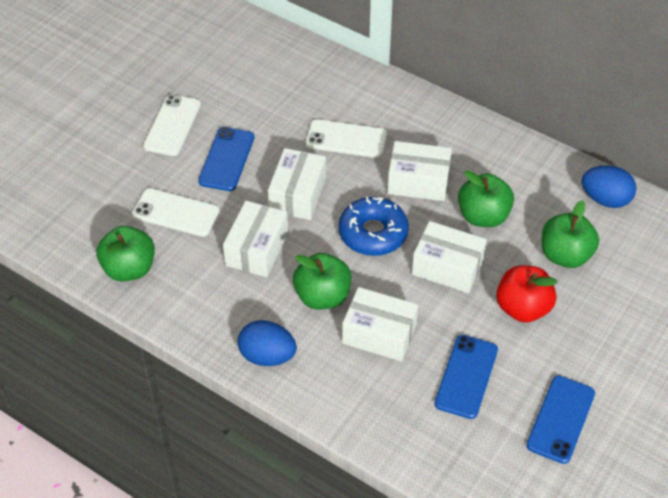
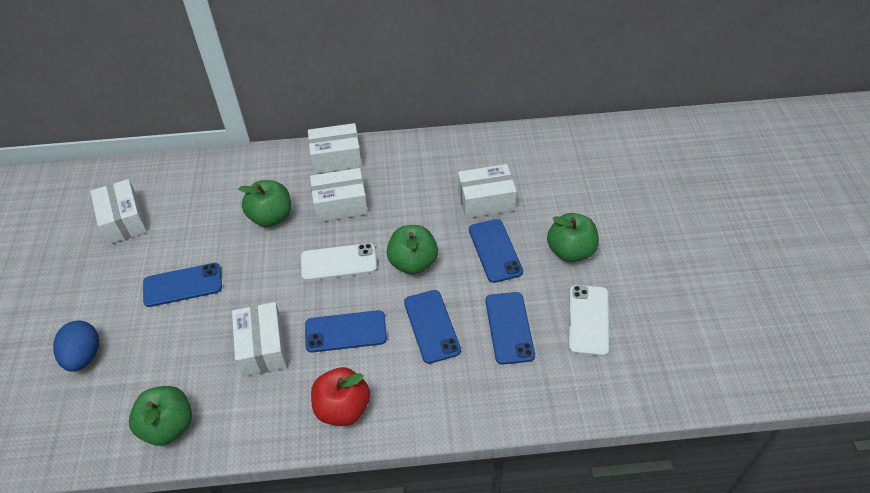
blue donut: [339,197,409,256] = 1 -> none = 0
blue egg: [238,320,297,366] [581,165,636,208] = 2 -> [53,321,99,372] = 1
blue phone: [198,127,254,191] [435,335,498,419] [526,376,595,464] = 3 -> [143,263,222,307] [305,310,387,353] [404,290,461,364] [469,219,523,283] [485,292,535,365] = 5
white phone: [132,188,220,237] [143,95,201,156] [306,119,387,158] = 3 -> [301,243,377,281] [569,285,609,356] = 2

